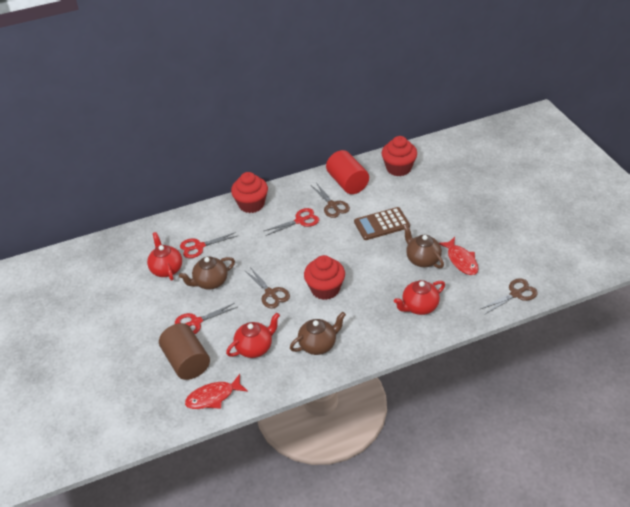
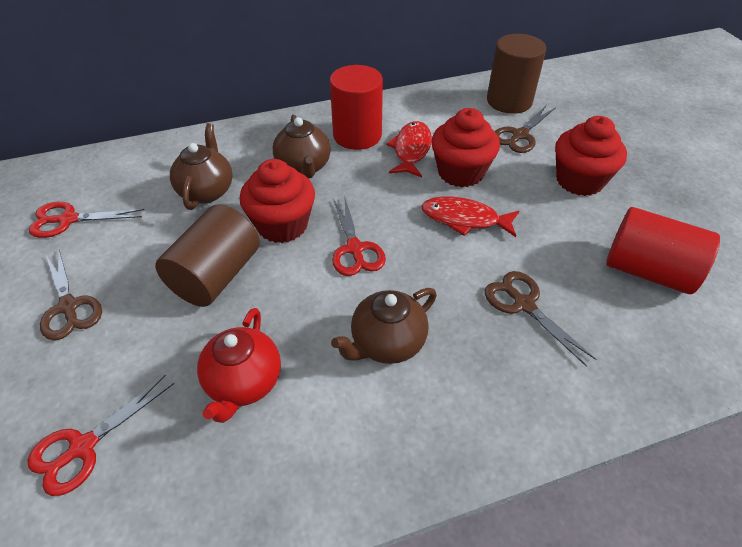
brown calculator: [354,207,410,240] = 1 -> none = 0
brown cylinder: [159,323,210,380] = 1 -> [155,204,260,307] [487,34,546,114] = 2
red cylinder: [326,150,369,194] = 1 -> [330,65,383,150] [606,207,720,294] = 2
red teapot: [147,232,182,281] [226,313,280,358] [394,280,445,315] = 3 -> [197,308,281,423] = 1

